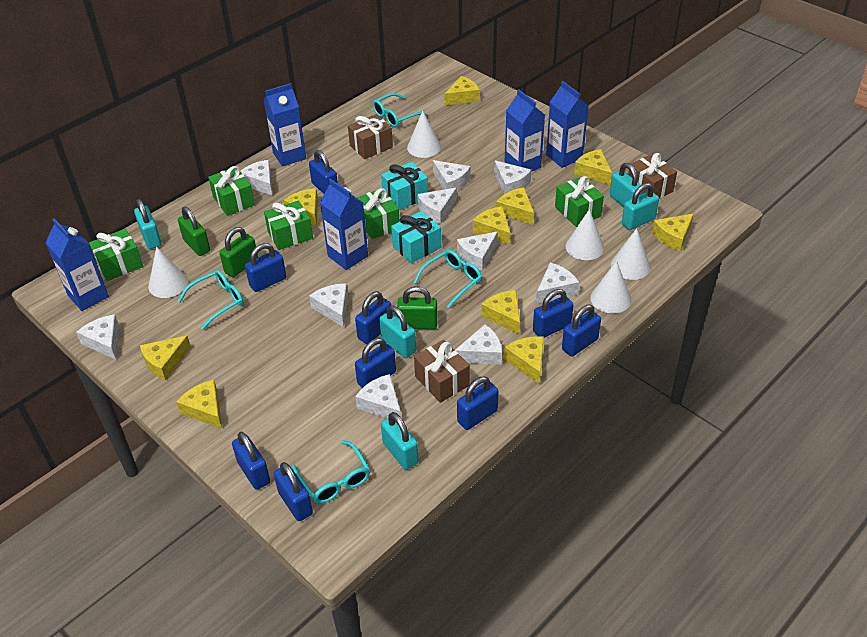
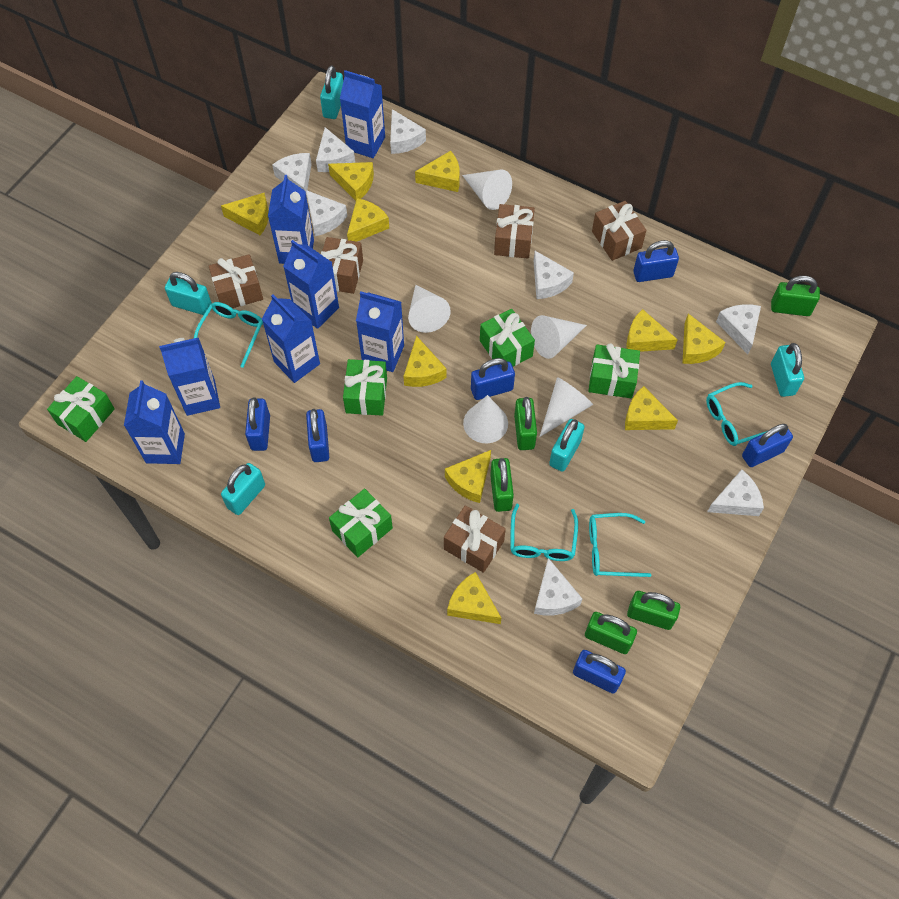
blue carton: [45,218,109,311] [264,83,306,167] [320,179,368,270] [504,89,545,172] [546,81,588,168] = 5 -> [124,380,185,464] [159,338,220,416] [262,294,320,383] [268,175,314,264] [283,240,339,329] [340,70,385,158] [356,292,404,372] = 7
blue padlock: [232,432,270,490] [245,243,286,292] [274,462,313,521] [309,150,338,194] [355,291,391,344] [355,338,396,388] [457,377,498,430] [533,289,573,338] [562,305,601,357] = 9 -> [245,397,270,451] [306,409,329,462] [471,358,515,400] [573,650,626,694] [633,240,679,282] [742,424,793,467] = 6
brown gift: [348,114,393,159] [414,340,470,403] [628,153,677,199] = 3 -> [209,254,263,308] [321,237,363,294] [444,505,506,573] [494,204,535,259] [592,201,646,261] = 5
green padlock: [178,207,210,256] [219,227,258,277] [397,286,438,329] = 3 -> [490,458,514,512] [514,397,537,450] [585,612,637,654] [627,591,680,630] [771,276,820,316] = 5
turquoise gift: [381,162,428,210] [391,211,441,263] = 2 -> none = 0
white cheese: [76,315,119,359] [240,160,272,195] [309,283,348,327] [355,374,401,418] [417,188,457,224] [433,160,470,191] [455,324,502,365] [457,232,498,270] [494,160,531,194] [536,263,579,304] = 10 -> [272,153,312,195] [306,190,347,236] [316,127,355,172] [390,109,426,154] [534,251,574,299] [534,558,583,615] [707,469,764,516] [716,304,761,354] = 8

